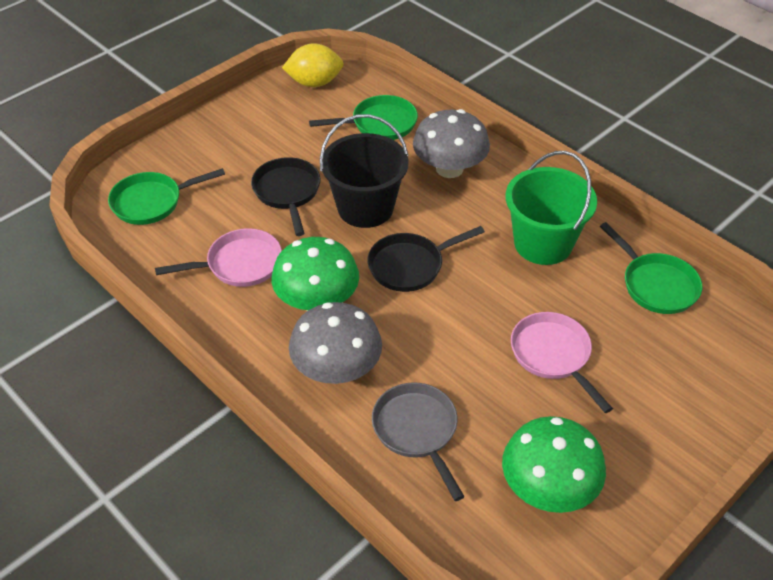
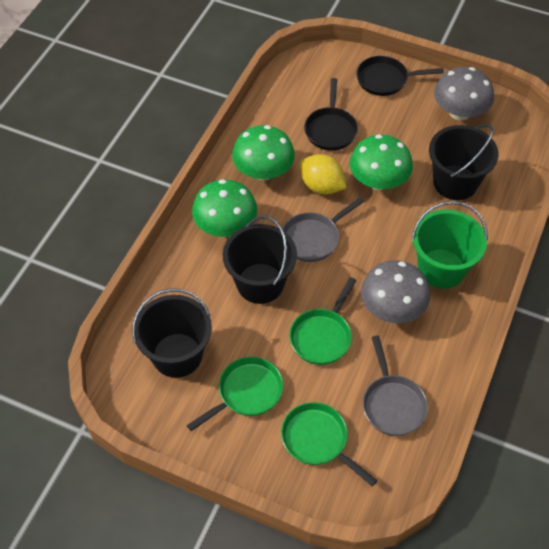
black bucket: [320,114,409,228] = 1 -> [132,288,212,378] [223,216,297,304] [429,124,499,200] = 3
green mushroom: [271,237,359,311] [502,416,606,513] = 2 -> [192,179,257,237] [232,125,295,181] [350,134,413,190] = 3
grey pan: [372,382,465,501] = 1 -> [282,197,364,262] [363,335,428,436] = 2
pink pan: [155,228,282,287] [511,312,613,413] = 2 -> none = 0

